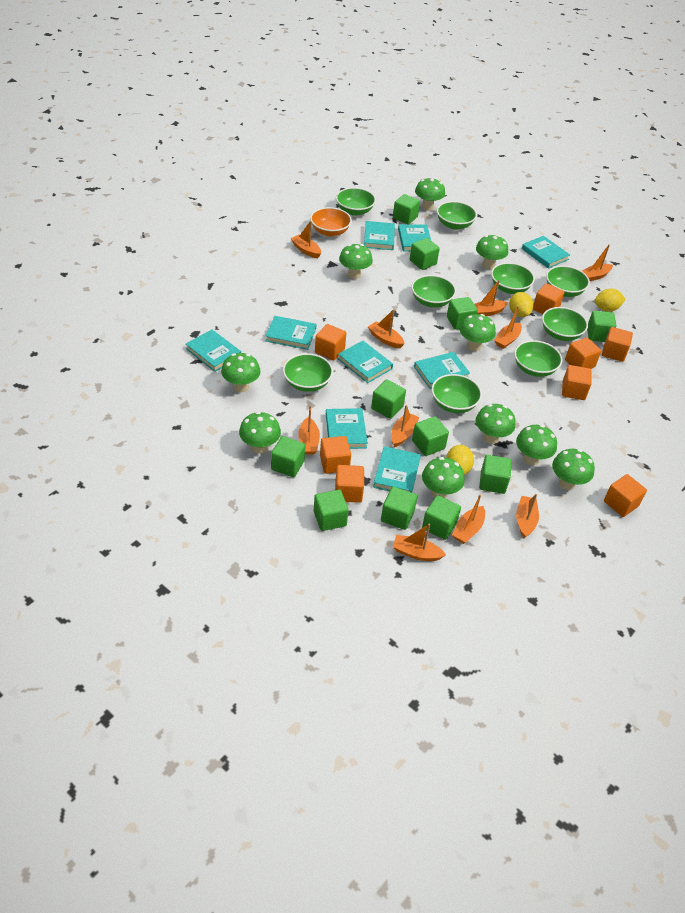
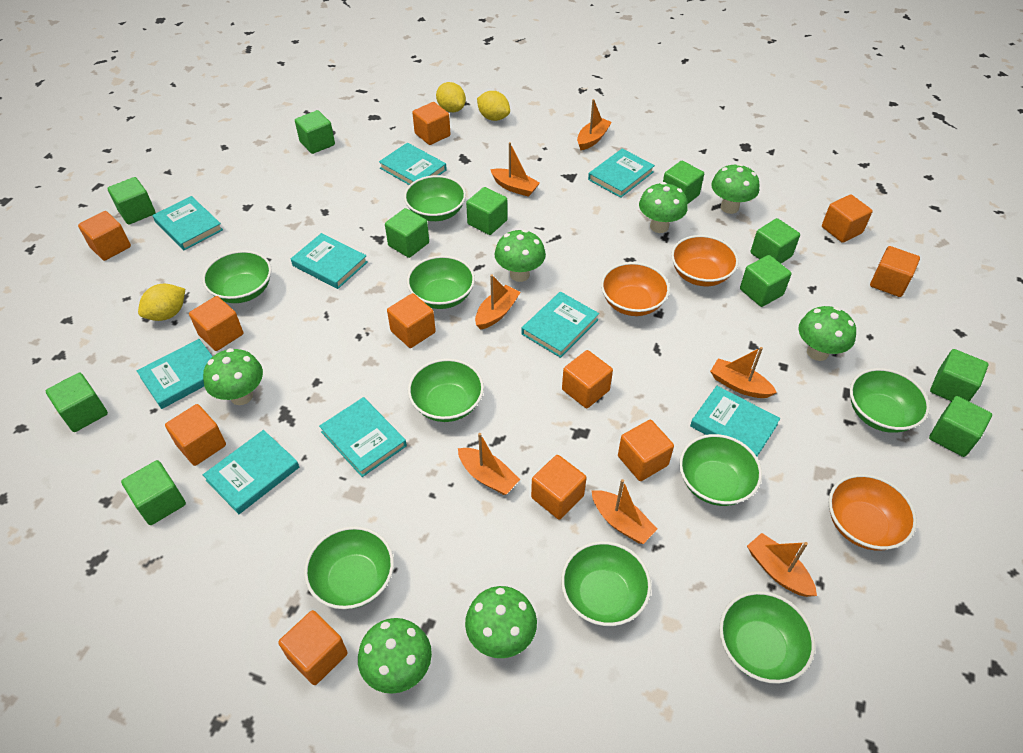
green mushroom: [221,353,261,392] [239,412,281,454] [339,244,373,279] [415,177,445,211] [422,457,465,498] [460,314,496,351] [476,235,508,269] [476,404,516,444] [516,425,557,465] [552,449,595,490] = 10 -> [203,348,263,405] [358,618,432,694] [465,586,537,658] [495,229,546,282] [639,182,688,233] [711,164,759,214] [798,306,856,361] = 7
orange boat: [291,221,321,258] [298,405,320,455] [368,309,404,348] [391,405,419,447] [393,524,446,561] [452,494,485,544] [474,280,508,316] [494,306,522,349] [516,494,539,538] [582,244,613,281] = 10 -> [458,433,520,495] [475,274,521,330] [490,142,540,197] [577,99,612,150] [592,479,657,544] [710,347,777,398] [747,533,817,597] = 7
orange bowl: [310,207,352,237] = 1 -> [601,262,670,316] [671,235,739,286] [829,474,917,551] = 3
orange cube: [315,324,346,360] [320,436,351,474] [335,465,364,503] [533,283,565,314] [562,365,592,400] [565,338,601,369] [602,327,633,362] [604,474,647,517] = 8 -> [78,211,131,261] [165,404,226,466] [189,296,243,351] [278,610,348,685] [387,293,436,348] [412,102,450,145] [531,455,587,520] [562,350,613,408] [618,420,674,481] [822,194,873,243] [870,246,920,297] = 11

